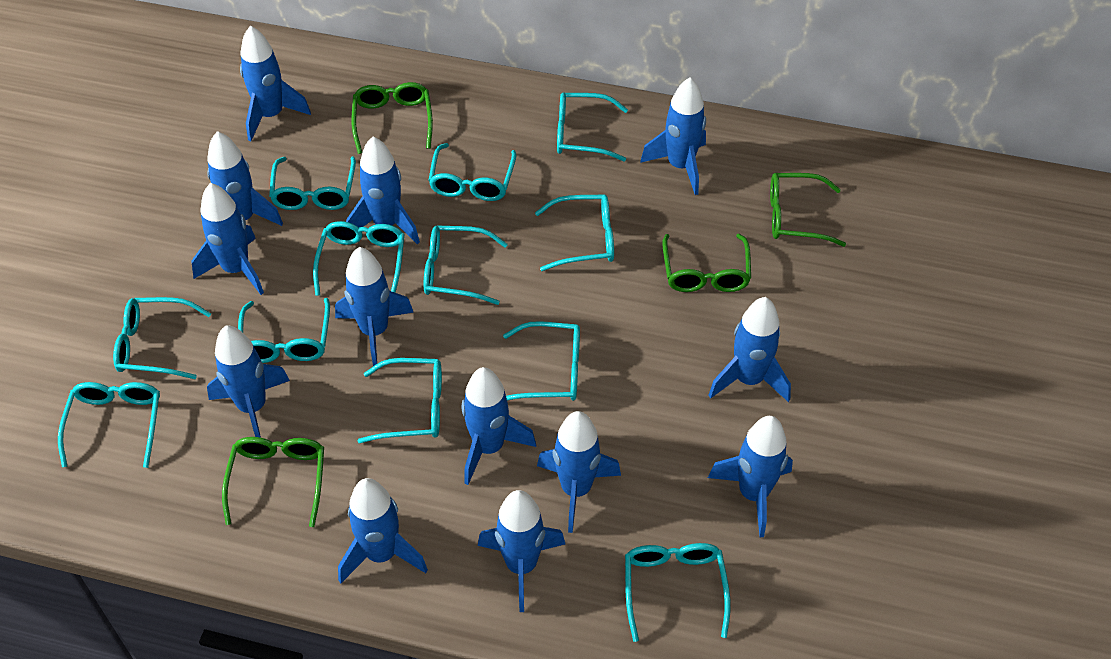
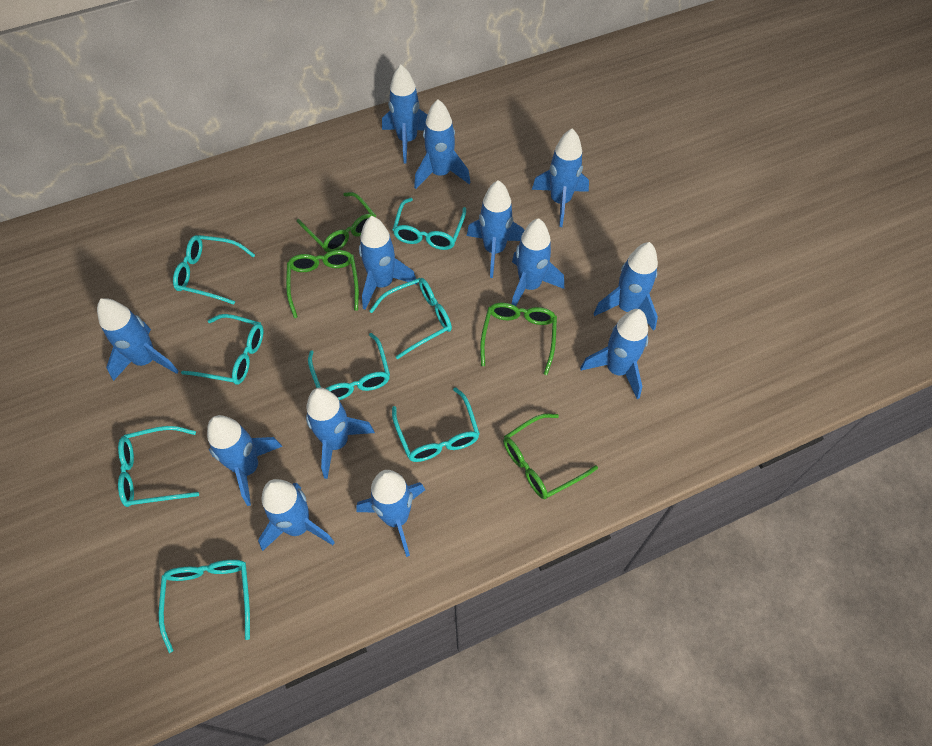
turquoise glasses: [58,382,160,468] [113,297,211,379] [238,298,330,363] [269,156,356,210] [313,221,405,296] [358,358,442,443] [424,225,508,305] [428,143,517,201] [503,321,580,401] [535,194,614,271] [557,92,628,162] [625,543,731,642] = 12 -> [118,426,199,507] [159,560,250,653] [173,235,255,305] [181,314,264,385] [308,333,390,400] [369,278,452,359] [392,387,480,462] [393,198,466,250] = 8

